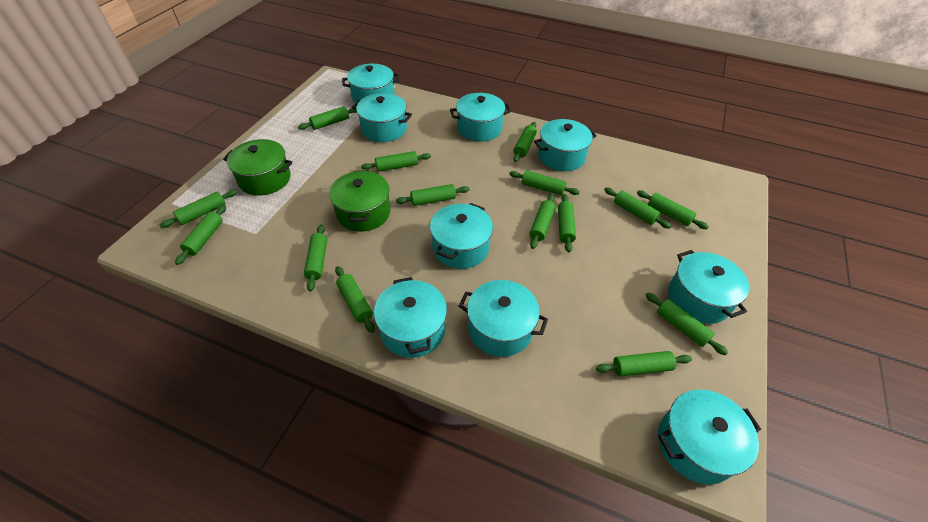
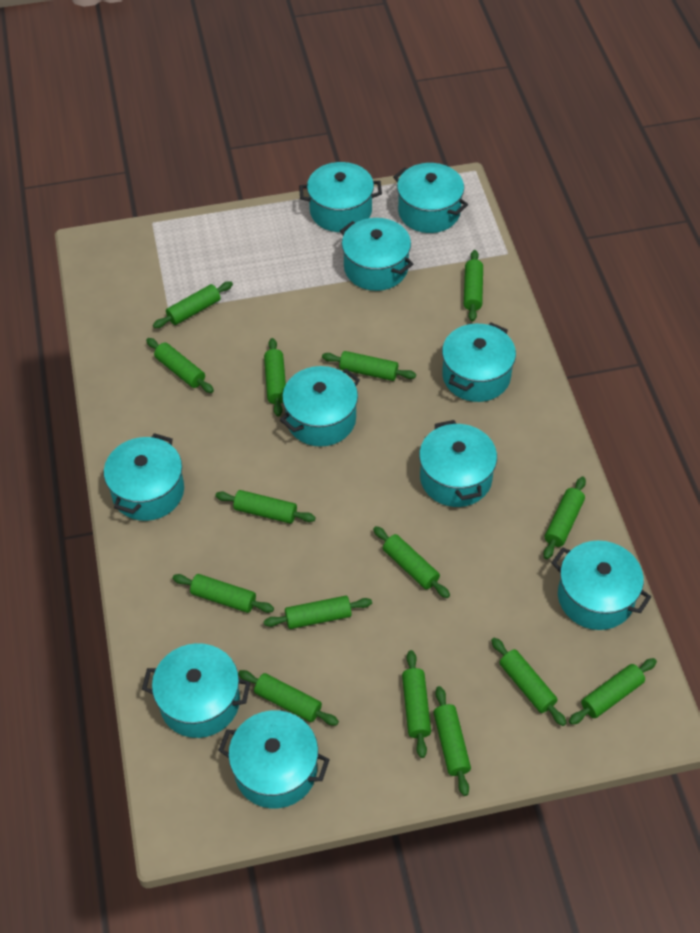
green pot: [223,139,293,196] [329,170,391,232] = 2 -> none = 0
turquoise pot: [342,64,400,103] [352,93,412,142] [374,277,447,358] [430,203,493,269] [450,93,511,142] [459,280,548,357] [534,119,597,171] [658,390,761,484] [668,250,749,324] = 9 -> [104,433,184,521] [142,643,251,738] [218,710,330,808] [280,366,360,447] [299,162,382,232] [340,218,413,291] [393,163,468,233] [419,420,497,507] [442,323,516,402] [551,540,651,630] = 10

